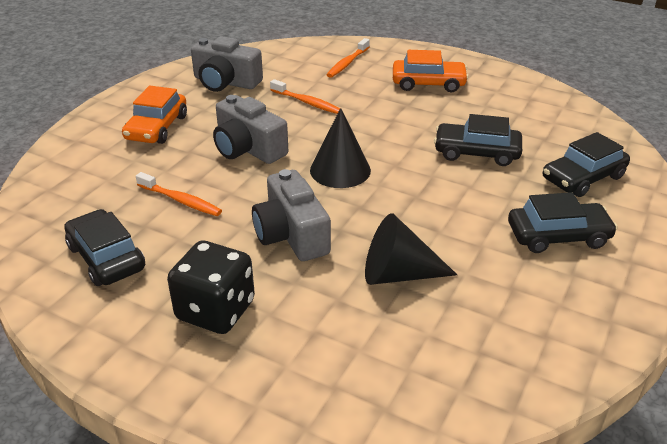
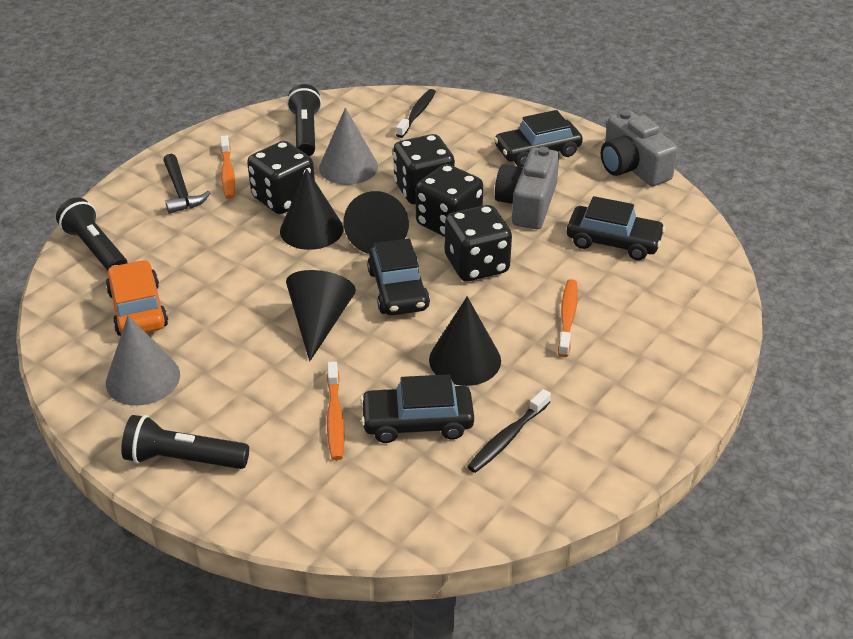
black cone: [310,108,371,188] [365,213,457,285] = 2 -> [280,168,343,250] [286,270,356,361] [344,191,409,254] [429,296,501,386] = 4
black dice: [167,241,255,334] = 1 -> [247,141,315,214] [393,134,455,204] [416,164,483,237] [445,205,512,281] = 4
black flashlight: none = 0 -> [56,198,128,271] [121,415,249,469] [287,84,322,156] = 3
black hammer: none = 0 -> [163,154,211,214] = 1
black toothbrush: none = 0 -> [396,89,436,138] [467,389,551,473] = 2
grey camera: [191,36,263,92] [213,95,288,164] [252,169,331,261] = 3 -> [495,147,559,229] [601,110,678,186] = 2
grey cone: none = 0 -> [106,315,180,406] [319,108,378,185] = 2
orange car: [122,86,187,144] [393,50,469,92] = 2 -> [106,260,168,336] = 1

